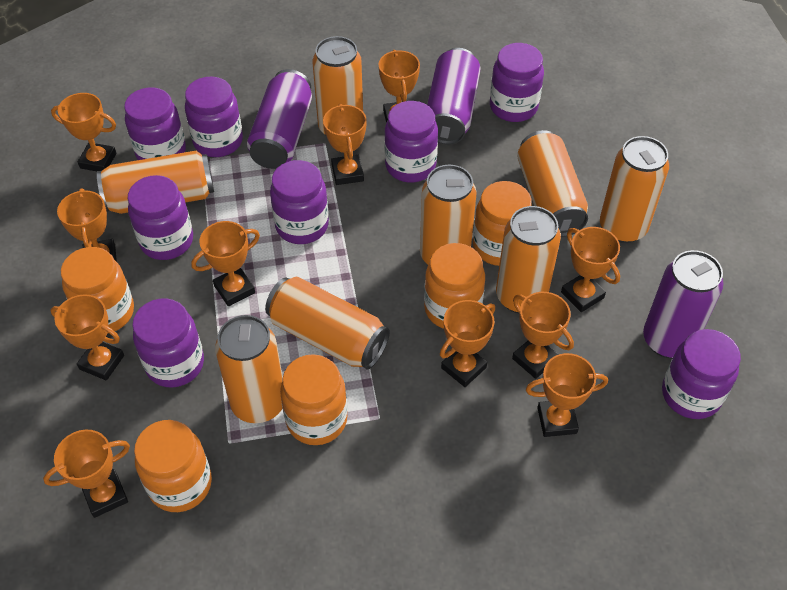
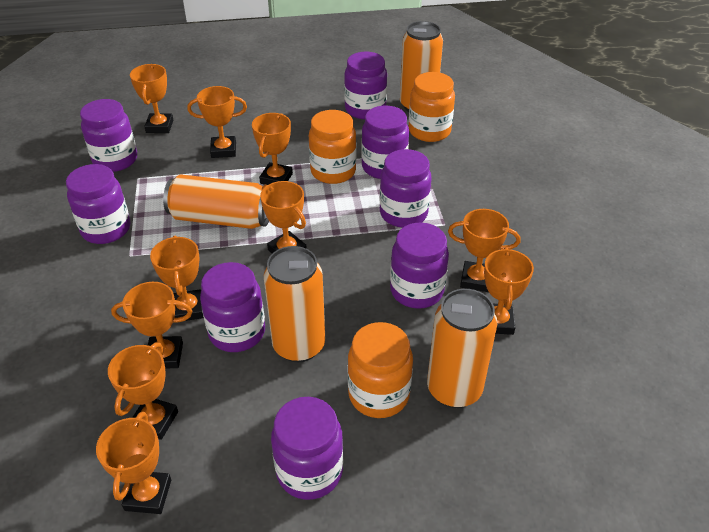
orange can: [97,151,214,214] [215,315,283,423] [265,277,390,370] [313,36,363,135] [420,165,477,265] [496,206,561,313] [517,130,588,237] [600,136,669,243] = 8 -> [163,174,269,229] [264,246,325,362] [400,21,443,112] [427,289,498,408] = 4
orange jar: [61,247,134,334] [134,420,212,512] [280,354,347,445] [424,243,485,329] [473,181,532,266] = 5 -> [309,110,356,184] [348,322,413,418] [409,72,455,142] = 3
orange trophy: [43,430,130,518] [50,294,124,381] [51,93,116,171] [57,188,117,262] [191,221,260,306] [323,104,367,185] [378,50,420,123] [440,300,495,387] [512,292,574,379] [526,353,608,437] [561,227,620,312] = 11 -> [96,412,171,514] [108,343,178,440] [111,282,192,369] [130,64,173,133] [150,236,204,321] [187,86,247,158] [252,113,293,185] [260,181,307,253] [448,209,520,292] [484,247,534,335] = 10
purple can: [247,69,312,169] [427,48,481,145] [643,250,723,358] = 3 -> none = 0

